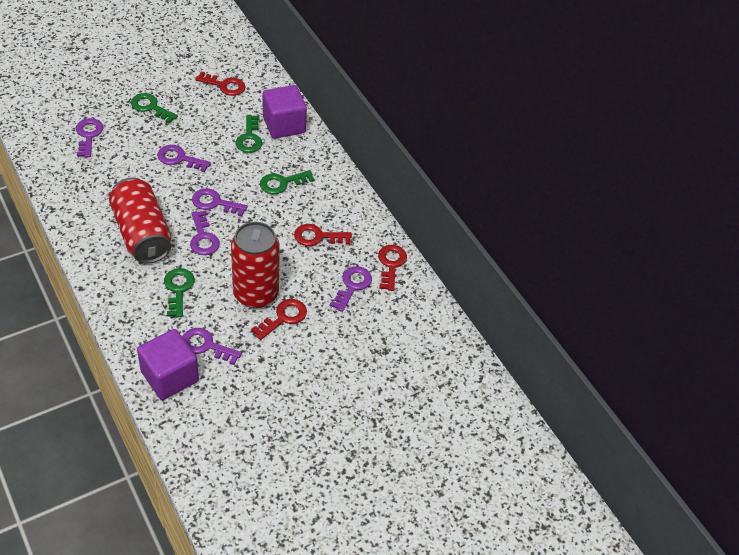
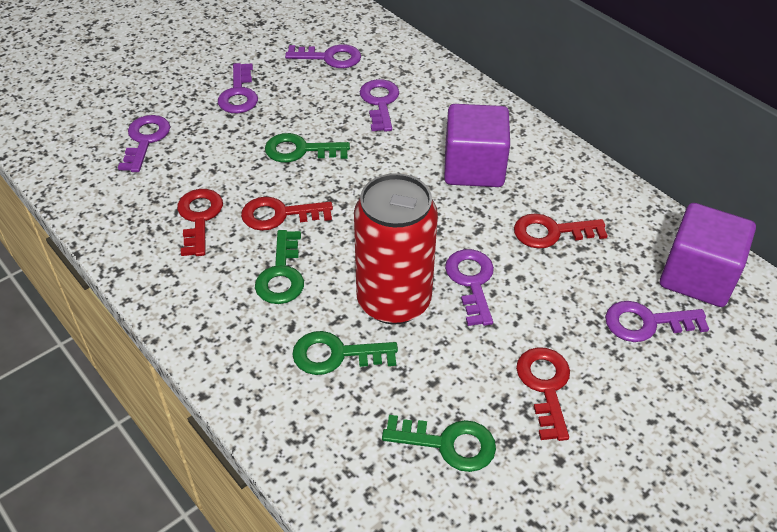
red can: [109,177,171,264] [231,222,280,308] = 2 -> [354,173,438,325] = 1

